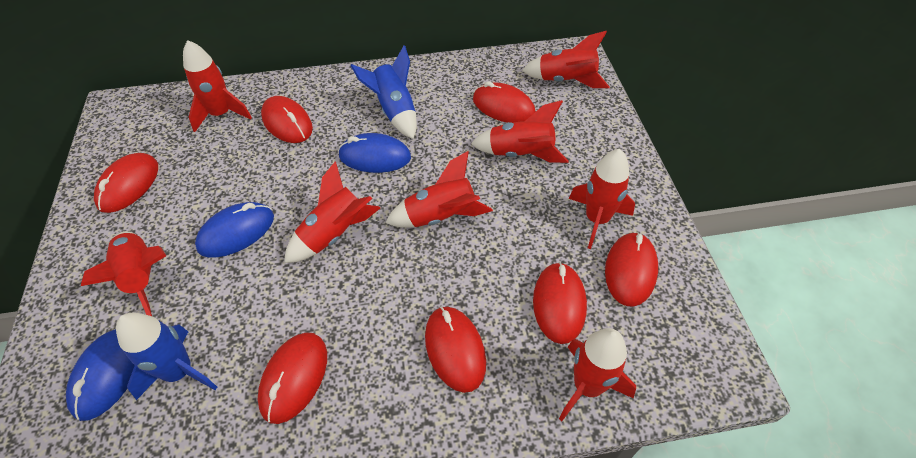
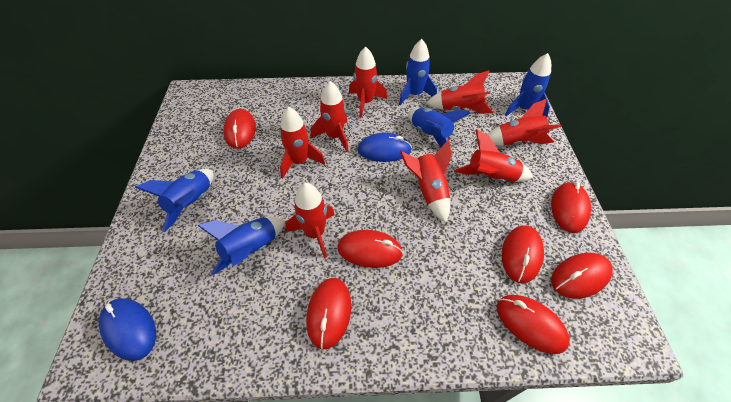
blue mouse: [66,329,135,421] [195,202,274,257] [338,133,411,173] = 3 -> [99,298,156,361] [357,133,412,162] = 2
blue rocket: [116,313,217,400] [351,46,417,139] = 2 -> [135,169,214,232] [197,217,285,276] [399,39,437,105] [408,108,470,153] [505,53,551,117] = 5

